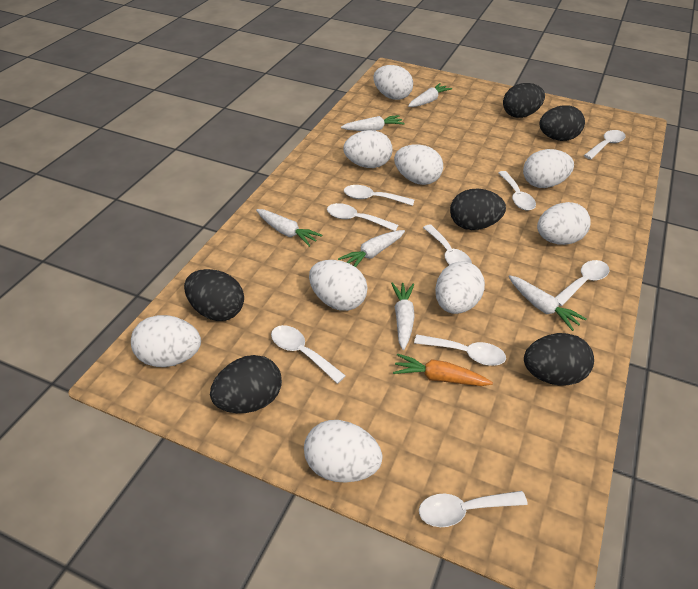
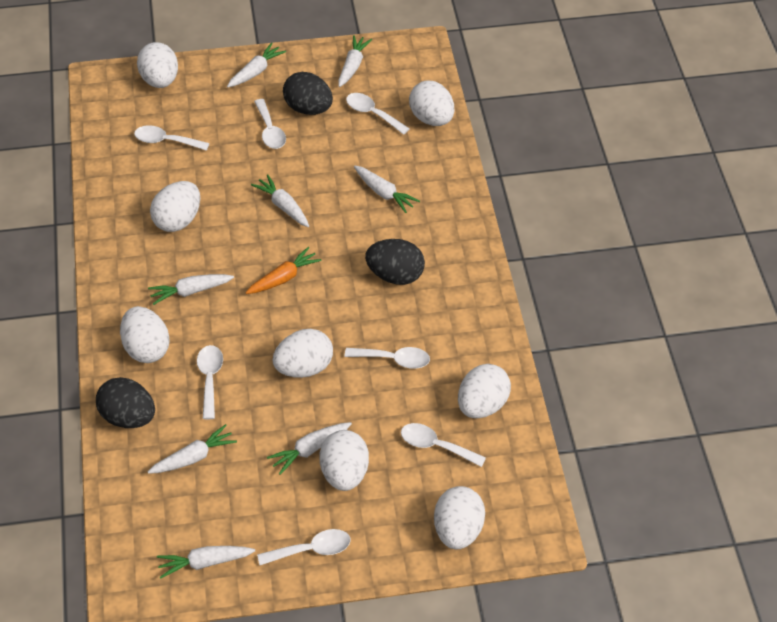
black egg: [184,269,244,321] [210,355,282,413] [450,188,506,230] [503,83,545,118] [524,333,594,386] [540,105,585,141] = 6 -> [96,377,155,428] [283,72,333,115] [365,239,425,285] = 3
white carrot: [256,209,322,247] [338,230,405,267] [341,115,405,131] [391,282,415,350] [408,83,452,107] [509,275,586,331] = 6 -> [148,274,234,305] [148,424,237,474] [157,546,255,579] [227,43,286,88] [251,174,309,227] [267,422,352,475] [338,35,372,87] [354,166,420,213] = 8
white egg: [131,315,201,367] [304,420,383,483] [309,260,368,311] [343,130,393,168] [374,65,413,100] [394,144,443,185] [435,261,485,314] [523,149,574,188] [537,202,591,245] = 9 -> [120,306,170,363] [137,42,178,88] [150,181,200,232] [273,329,333,378] [320,430,369,491] [409,81,454,126] [434,486,485,549] [458,364,511,418] = 8
white spoon: [271,325,346,384] [327,203,398,231] [344,185,414,206] [414,335,506,366] [419,491,528,527] [423,225,472,265] [498,171,536,211] [555,260,609,306] [584,130,626,159] = 9 -> [134,125,210,151] [197,345,223,419] [254,99,286,149] [257,529,350,565] [344,347,430,369] [346,93,410,135] [401,423,486,467] = 7

